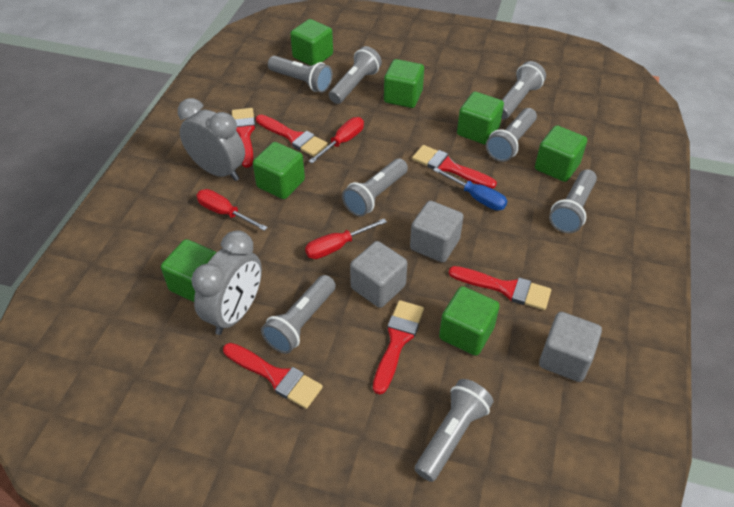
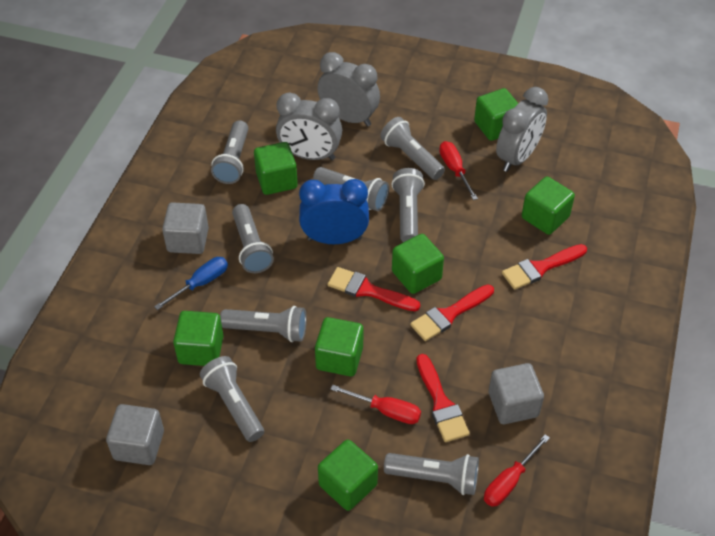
blue clock: none = 0 -> [299,179,369,244] = 1
grey clock: [178,98,245,181] [191,230,262,335] = 2 -> [276,92,342,160] [318,52,380,127] [496,87,548,172] = 3
red brush: [223,343,323,409] [232,108,255,168] [256,114,328,157] [373,300,424,394] [412,145,497,189] [449,266,551,310] = 6 -> [328,267,420,311] [410,284,494,341] [416,354,470,442] [502,244,587,290] = 4

